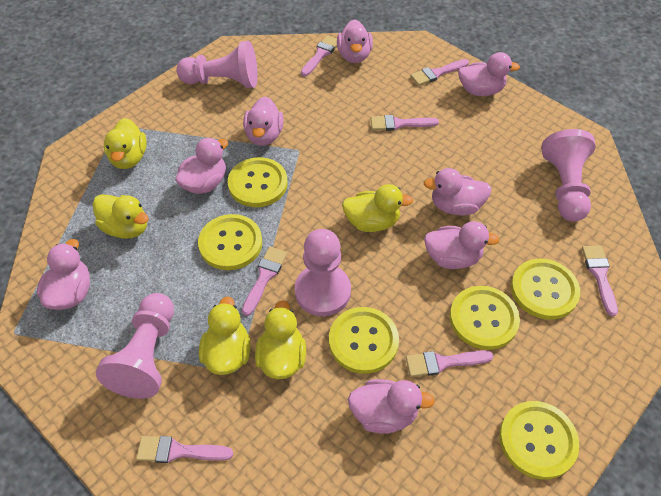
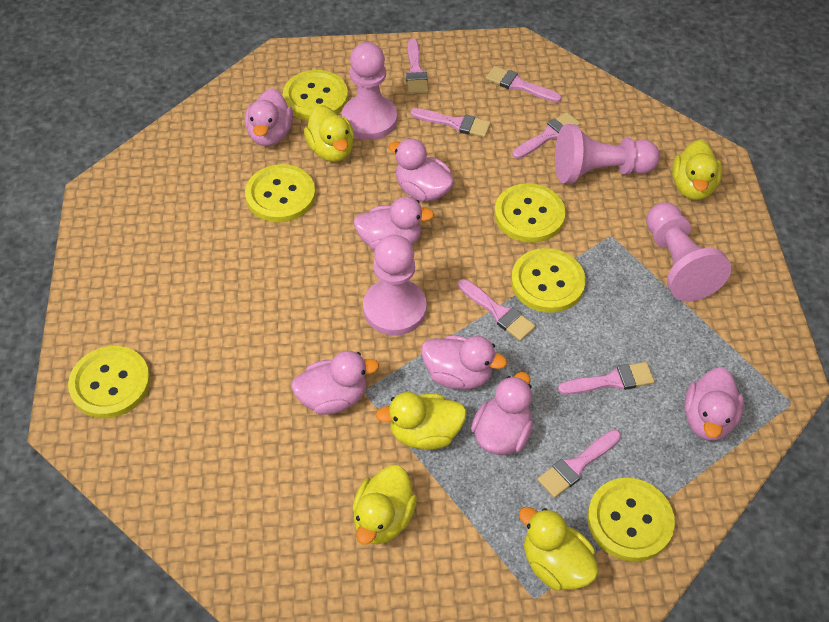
pink duck: [37,239,90,310] [175,137,228,194] [243,96,284,146] [337,19,373,63] [348,379,435,434] [424,168,492,215] [424,221,500,269] [458,52,520,96] = 8 -> [245,88,293,146] [291,351,379,415] [353,197,434,251] [388,138,454,202] [421,335,507,389] [471,372,533,455] [684,367,744,441] = 7

